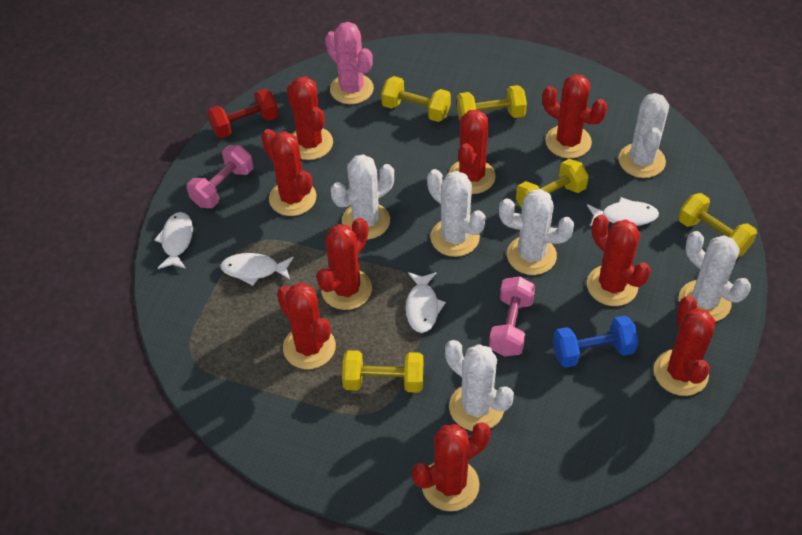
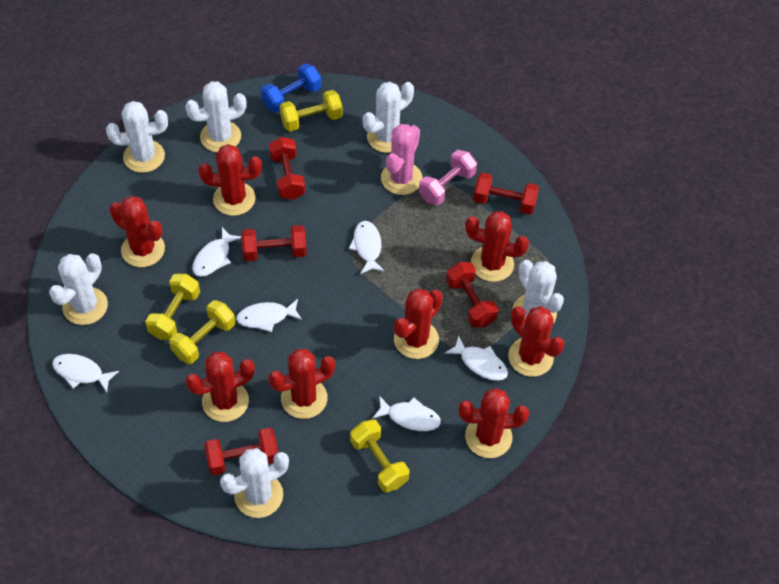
pink dumbbell: [187,145,253,208] [489,276,535,357] = 2 -> [419,150,477,205] = 1
red cactus: [261,129,316,216] [277,283,336,369] [287,76,333,160] [316,218,372,310] [412,422,491,511] [449,109,496,194] [543,74,607,158] [587,215,651,306] [654,296,715,396] = 9 -> [109,196,165,267] [186,352,255,422] [198,144,262,216] [268,349,335,419] [394,288,443,359] [458,388,529,458] [465,211,529,282] [508,306,565,377] = 8
red dumbbell: [207,89,279,138] = 1 -> [204,428,278,476] [241,225,307,261] [269,137,305,200] [446,262,498,328] [473,172,539,215] = 5
white fish: [154,212,193,269] [220,253,294,286] [406,272,446,333] [587,197,659,226] = 4 -> [52,354,119,392] [192,227,241,277] [236,299,302,332] [349,221,385,274] [372,396,441,431] [444,335,508,381] = 6
yellow dumbbell: [342,350,423,393] [381,76,451,122] [457,85,527,120] [516,159,589,209] [678,193,757,258] = 5 -> [145,274,200,340] [169,300,235,364] [279,90,343,132] [350,419,410,493] = 4

